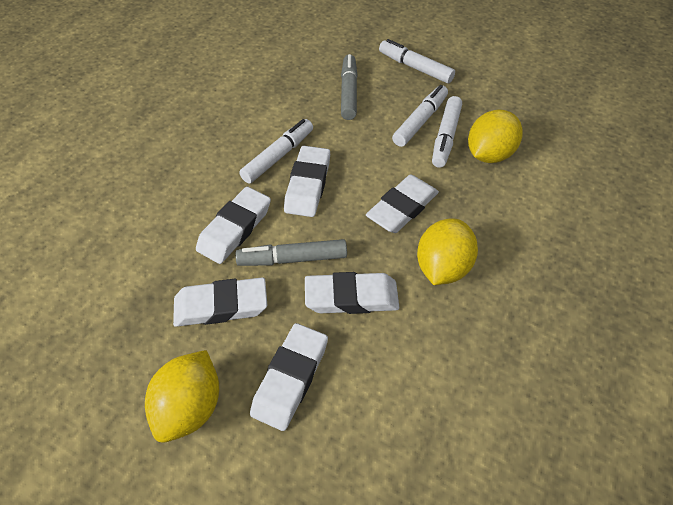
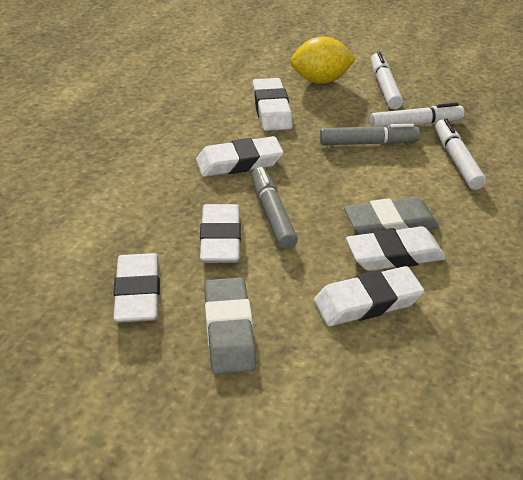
grey eraser: none = 0 -> [204,278,256,374] [344,197,439,235] = 2
white marker: [239,119,313,184] [379,39,455,83] [392,85,448,147] [432,96,462,168] = 4 -> [370,103,465,127] [371,52,403,109] [435,119,486,190] = 3
yellow lemon: [145,350,219,443] [417,219,478,285] [468,110,523,163] = 3 -> [290,36,356,84] = 1

